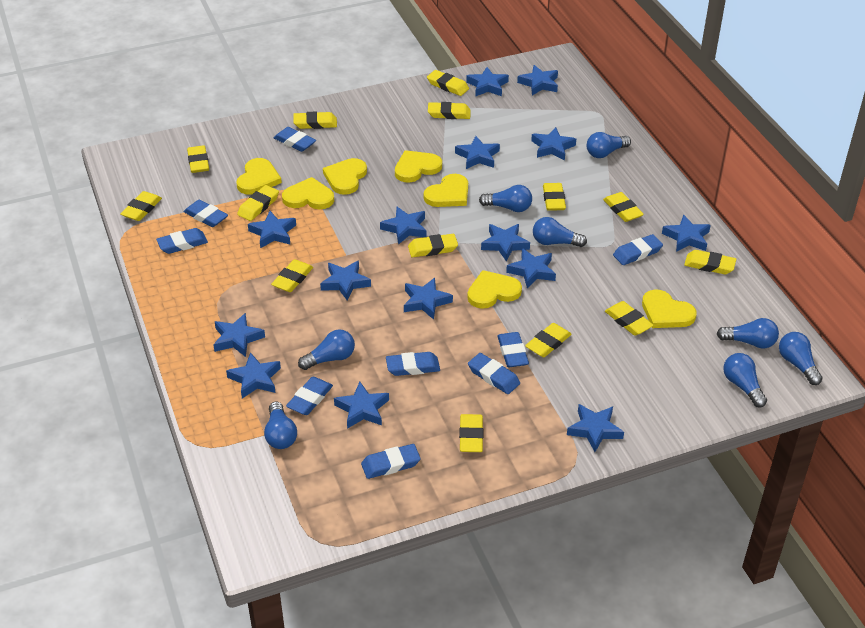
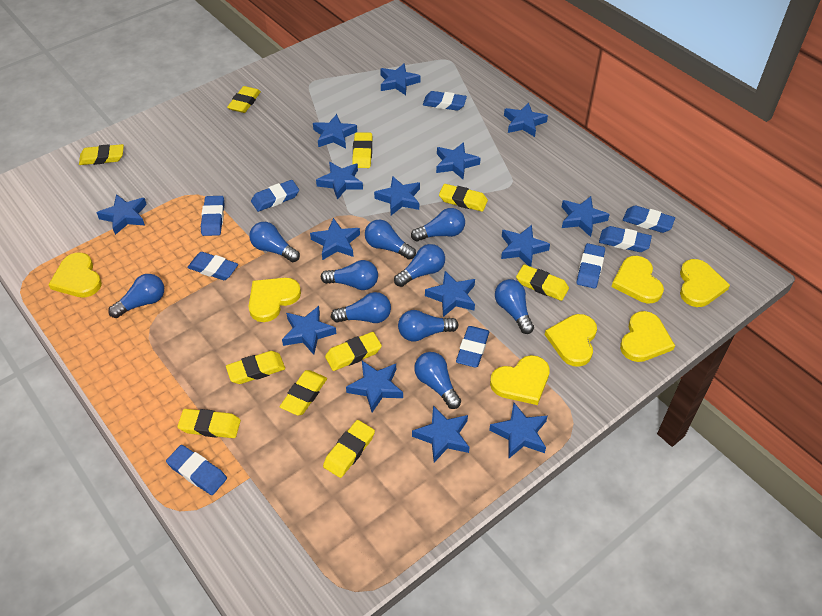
blue light bulb: [264,402,297,449] [298,329,355,370] [479,185,532,212] [533,217,587,247] [587,132,631,158] [717,318,779,349] [723,353,767,408] [779,332,823,385] = 8 -> [108,274,164,318] [249,222,300,262] [321,260,378,290] [331,292,391,323] [365,220,416,260] [394,244,445,287] [398,310,459,342] [411,208,465,241] [414,352,461,409] [495,279,534,334] = 10
yellow eraser: [120,191,162,221] [187,145,209,173] [237,185,279,221] [271,259,313,292] [293,112,337,129] [408,234,458,257] [427,70,469,96] [428,102,471,119] [459,414,483,452] [525,323,572,357] [543,183,566,211] [603,192,644,222] [605,301,654,335] [684,250,736,274] = 14 -> [79,144,124,165] [178,409,241,438] [226,351,285,384] [227,86,261,113] [280,370,327,416] [323,420,375,478] [325,332,382,371] [352,132,372,168] [439,184,488,212] [516,265,569,301] = 10

